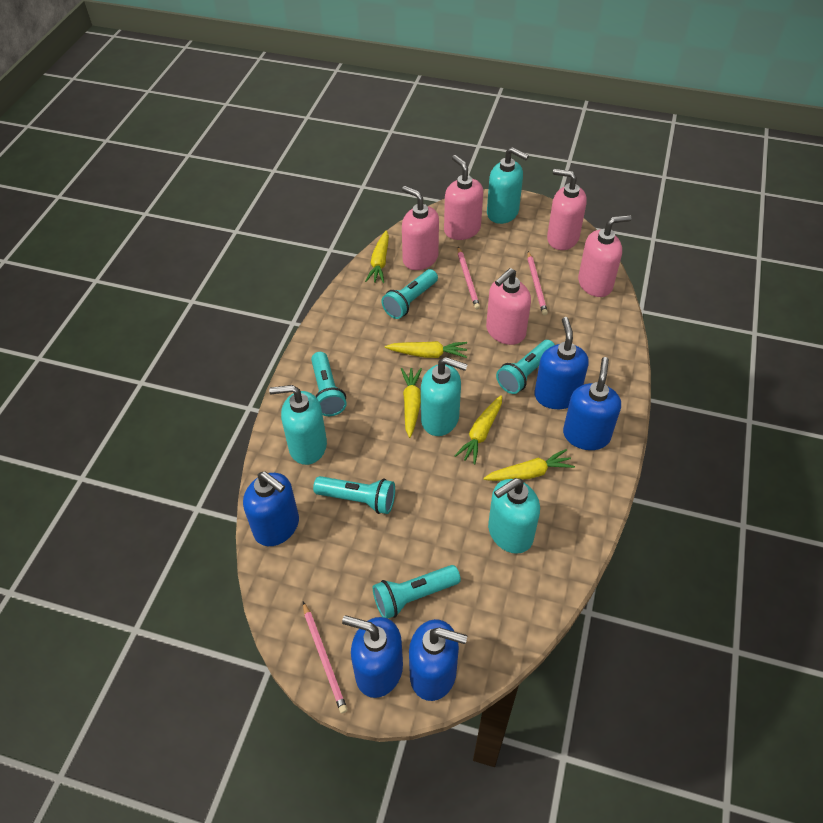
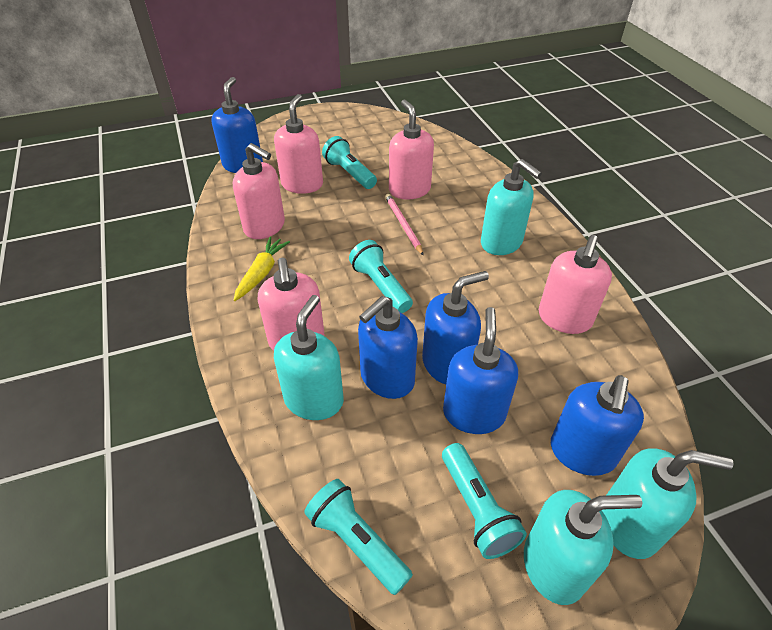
pink pencil: [303,602,348,714] [458,247,480,310] [527,251,548,315] = 3 -> [385,194,424,256] = 1
turquoise flashlight: [311,352,347,416] [313,476,395,514] [373,565,461,618] [381,269,438,319] [496,340,555,394] = 5 -> [304,479,413,595] [322,136,377,189] [349,240,413,313] [442,443,527,559] = 4
yellow carrot: [365,230,389,283] [385,341,467,358] [401,368,422,438] [454,395,502,465] [483,449,575,481] = 5 -> [233,237,290,301] = 1

